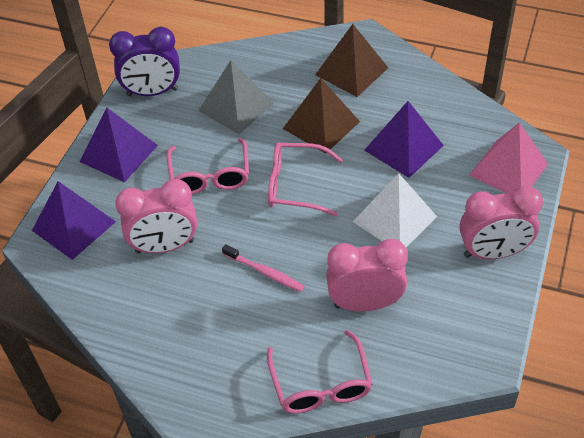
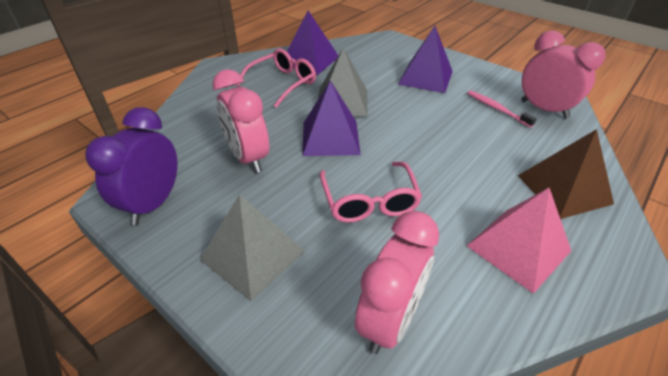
brown pyramid: [283,78,360,153] [315,24,388,97] = 2 -> [518,129,614,219] = 1
grey pyramid: [199,60,274,134] = 1 -> [200,194,305,301] [318,47,367,117] = 2
pink glasses: [167,138,249,194] [267,330,373,414] [268,142,343,216] = 3 -> [236,48,316,108] [319,162,422,223] = 2
white pyramid: [353,173,437,247] = 1 -> none = 0

